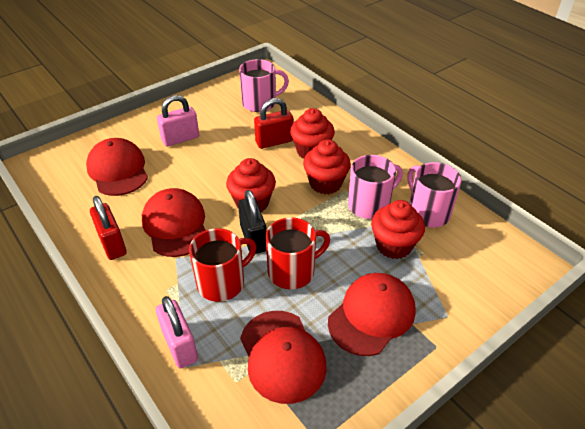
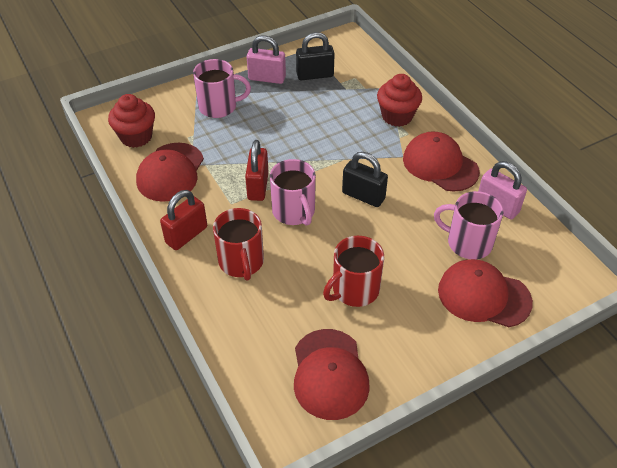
black padlock: [238,190,267,254] = 1 -> [296,32,335,80] [342,152,388,207] = 2
red cupcake: [226,158,276,212] [290,108,335,158] [303,140,351,194] [371,200,425,259] = 4 -> [108,94,155,148] [377,74,422,127] = 2

